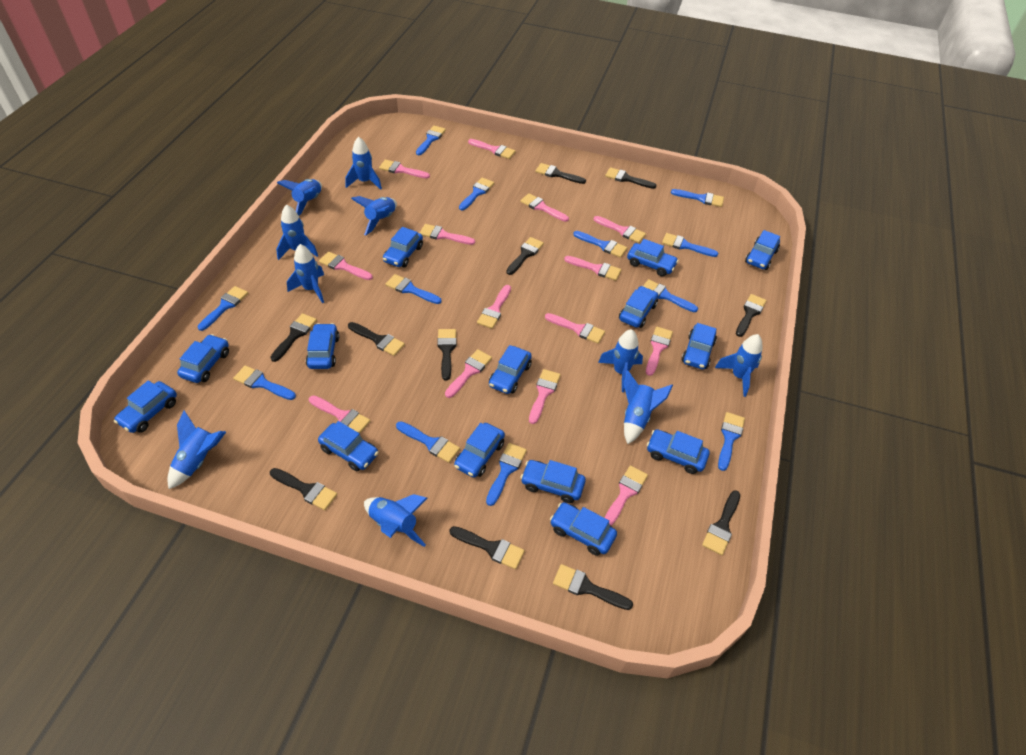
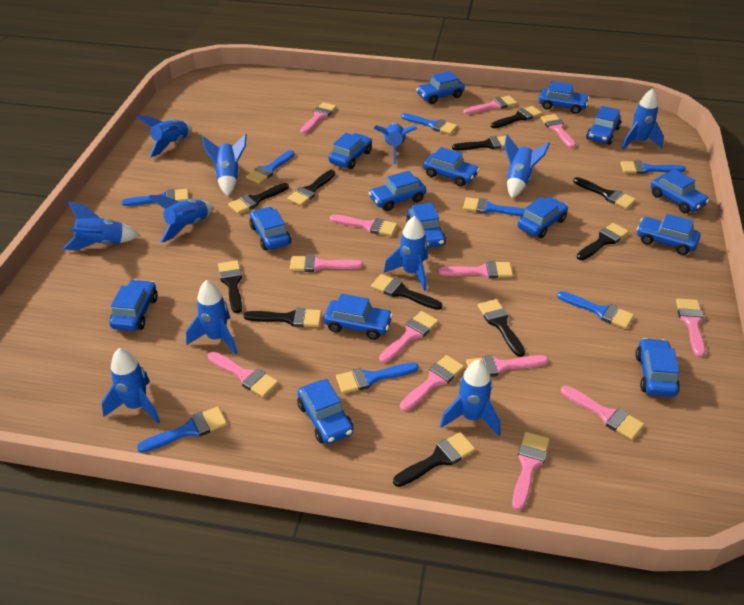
blue brush: [197,286,248,331] [233,365,296,400] [386,274,441,304] [396,421,460,463] [416,125,446,155] [459,178,494,210] [486,443,527,506] [573,231,627,258] [643,279,698,312] [662,233,718,257] [671,189,724,207] [718,412,745,471] = 12 -> [121,189,189,206] [137,406,227,453] [246,150,295,184] [336,362,419,394] [401,113,457,134] [463,197,526,216] [557,291,634,329] [621,161,686,174] = 8
blue car: [114,380,177,433] [177,334,229,383] [306,323,339,369] [318,421,379,471] [383,227,423,268] [454,423,505,478] [489,345,532,394] [521,460,586,503] [550,502,617,556] [619,286,658,328] [627,239,679,276] [647,429,710,474] [682,323,717,369] [745,230,780,270] = 14 -> [109,279,158,331] [249,207,291,250] [297,379,354,444] [324,294,393,340] [329,133,372,169] [369,171,426,211] [406,203,446,248] [416,71,465,104] [423,147,480,186] [517,197,568,238] [539,82,589,114] [586,106,621,145] [635,338,680,397] [637,214,701,255] [651,169,709,213] = 15
blue rocket: [167,410,226,489] [276,204,318,260] [277,179,322,215] [287,244,324,303] [345,137,382,190] [351,196,397,236] [364,494,427,547] [598,329,643,392] [624,370,673,444] [715,334,763,397] = 10 -> [63,201,140,250] [101,348,160,423] [137,116,192,158] [149,195,214,243] [186,280,238,355] [202,133,247,196] [374,123,417,164] [384,216,428,291] [440,360,500,436] [504,135,550,198] [621,89,664,150] = 11
pink brush: [309,395,370,434] [319,252,373,280] [379,159,430,178] [420,224,475,245] [445,349,492,398] [468,139,516,159] [477,285,511,329] [520,193,569,222] [529,369,561,424] [545,313,605,344] [564,256,621,281] [594,216,646,243] [605,465,648,526] [646,327,673,376] = 14 -> [208,352,278,397] [290,255,363,272] [300,102,336,134] [330,214,397,236] [379,311,439,363] [400,355,464,411] [439,261,513,278] [463,96,517,114] [466,355,549,377] [512,432,550,511] [540,114,576,148] [561,385,644,440] [676,298,706,357] = 13

